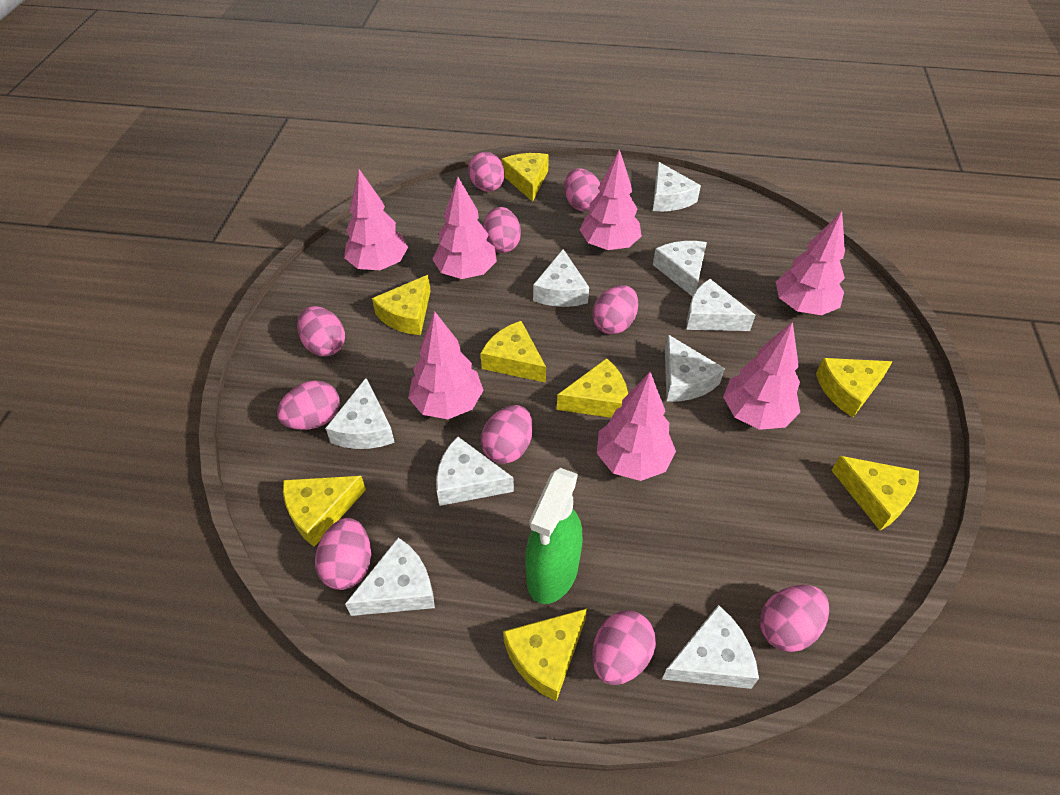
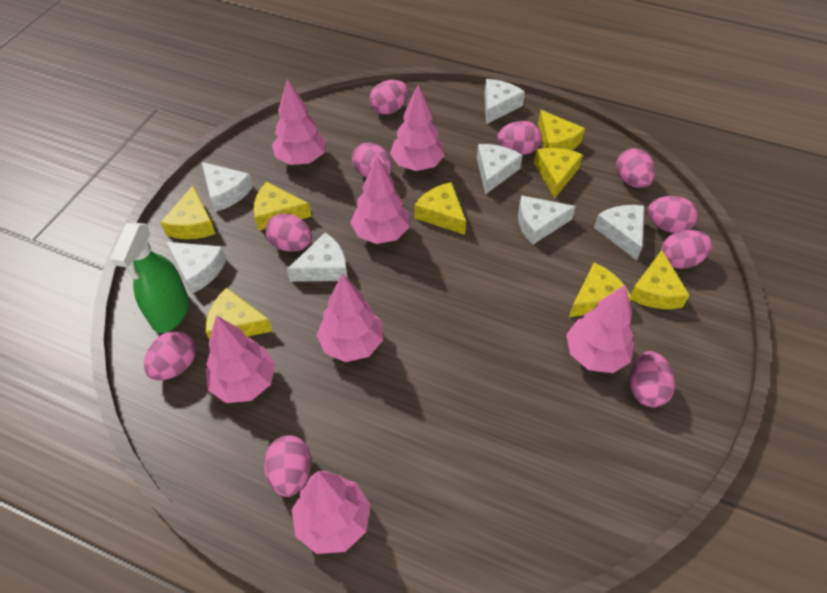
white cheese: [325,378,395,449] [345,538,435,616] [436,437,514,506] [533,249,589,307] [653,162,701,211] [653,241,707,297] [662,605,759,689] [665,335,725,401] [686,279,755,331] = 9 -> [166,242,227,294] [202,162,253,212] [287,233,347,282] [477,144,523,195] [485,79,525,124] [518,195,576,245] [594,205,644,260] = 7

